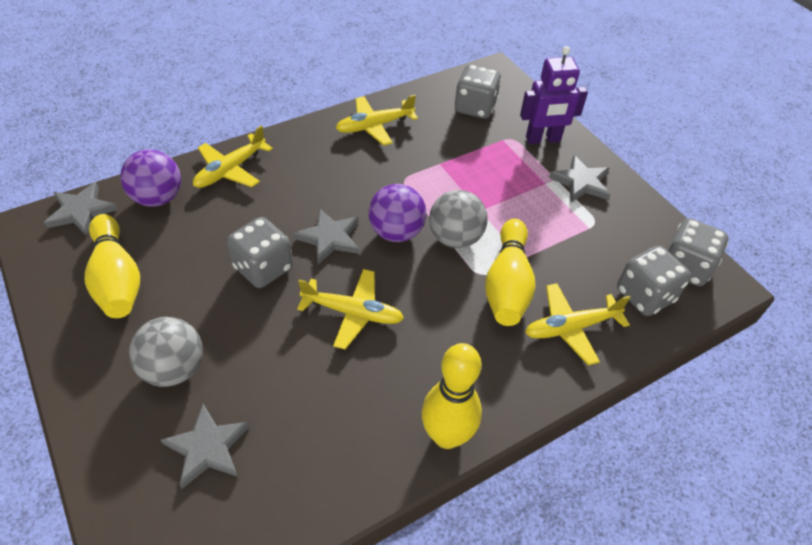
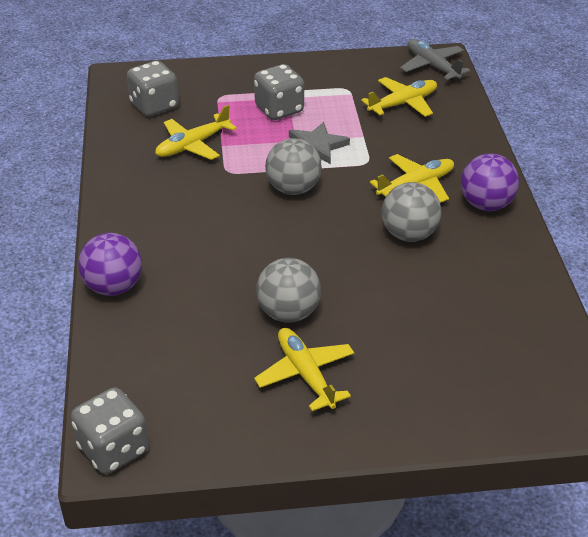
grey ball: [129,317,203,387] [429,190,488,248] = 2 -> [256,258,321,323] [265,138,322,195] [382,182,441,242] = 3
grey dice: [227,217,293,288] [455,64,501,119] [617,246,691,316] [667,218,728,286] = 4 -> [71,387,149,474] [127,61,179,116] [254,64,304,120] = 3
grey plane: none = 0 -> [400,39,470,80] = 1
grey star: [44,182,118,236] [161,404,250,489] [293,208,359,264] [549,155,610,202] = 4 -> [289,122,350,164] = 1
purple robot: [520,46,588,144] = 1 -> none = 0
yellow bowling pin: [85,214,140,318] [421,343,482,449] [485,218,536,326] = 3 -> none = 0

